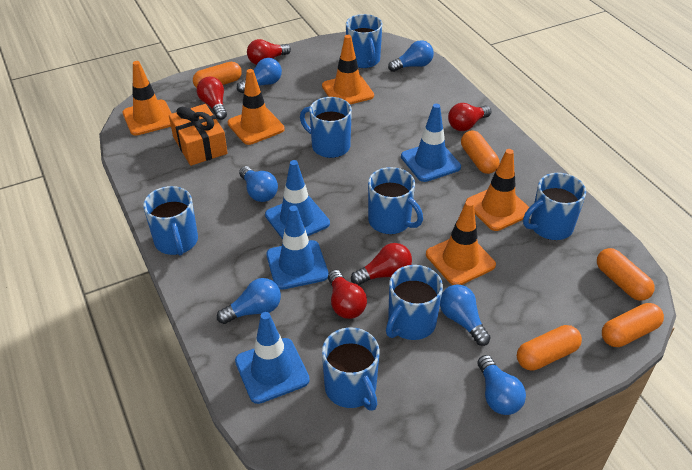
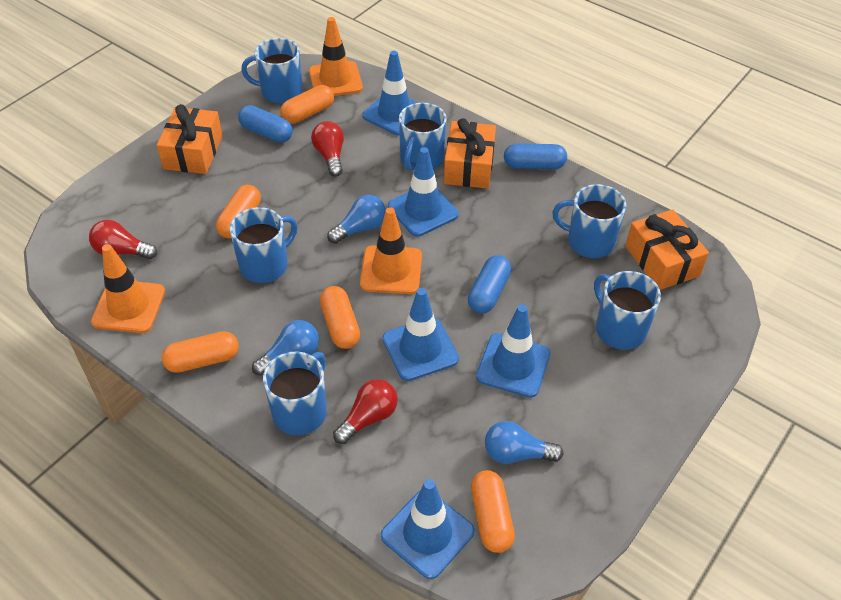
blue capsule: none = 0 -> [238,105,293,143] [468,255,511,313] [504,143,567,169] = 3
blue light bulb: [217,278,281,324] [237,58,282,93] [239,166,278,202] [388,40,434,72] [440,285,491,346] [477,355,526,415] = 6 -> [252,320,319,376] [327,195,386,244] [485,421,564,464] = 3
blue mug: [143,186,198,255] [300,97,352,158] [322,327,380,411] [346,14,382,68] [368,167,423,234] [386,265,443,340] [523,173,586,240] = 7 -> [230,207,297,283] [241,38,303,104] [263,352,327,435] [399,103,447,171] [552,184,626,258] [594,271,661,350] = 6
blue traffic cone: [235,312,310,404] [265,160,330,239] [266,205,329,290] [401,104,461,182] = 4 -> [362,51,417,135] [381,479,474,579] [382,288,459,381] [388,147,459,237] [476,304,550,398] = 5
orange gift: [169,104,228,166] = 1 -> [157,104,223,174] [444,118,496,189] [625,209,709,290] = 3
orange traffic cone: [123,61,172,136] [228,69,285,145] [322,35,374,104] [426,200,496,285] [466,149,529,231] = 5 -> [91,244,165,333] [309,17,363,96] [360,207,422,294] = 3
red light bulb: [197,77,227,120] [247,39,291,65] [328,270,367,319] [351,243,412,285] [448,103,491,131] = 5 -> [89,220,157,259] [311,121,344,177] [333,379,398,444] = 3

